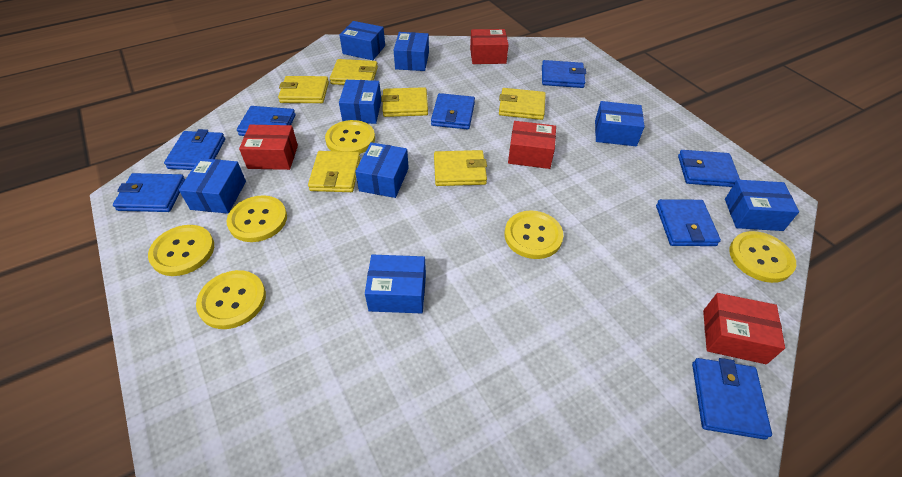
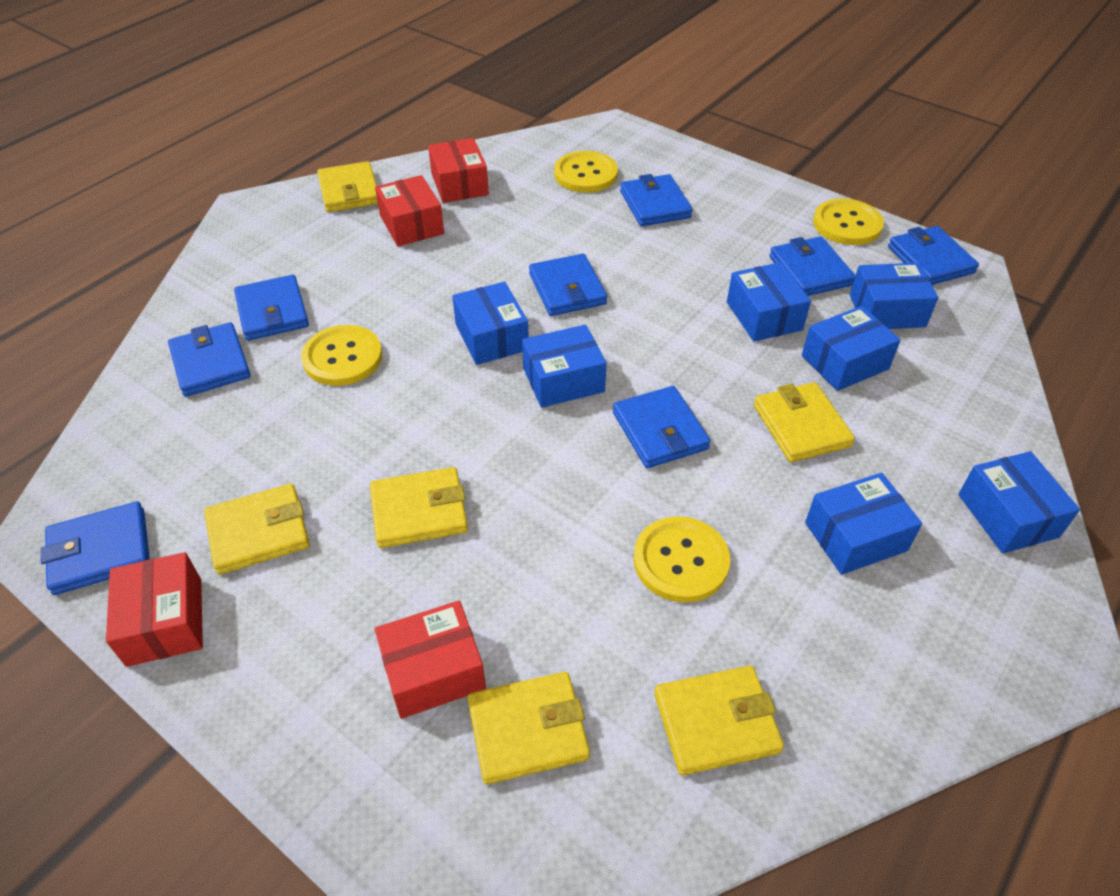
blue box: [179,158,246,214] [339,80,381,124] [340,21,385,60] [355,142,409,198] [365,255,426,313] [394,32,429,71] [595,101,645,146] [725,180,799,231] = 8 -> [452,282,529,365] [522,324,607,408] [727,262,811,342] [802,306,901,391] [805,473,922,575] [850,263,938,329] [958,451,1080,553] = 7
yellow button: [148,225,214,276] [196,270,266,329] [227,195,287,242] [325,120,375,154] [505,211,563,259] [729,231,796,283] = 6 -> [301,325,382,386] [554,151,618,193] [634,516,730,603] [813,198,884,245] = 4

